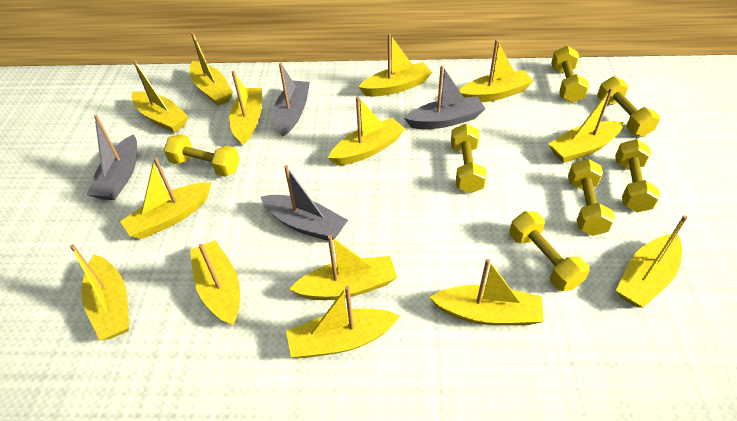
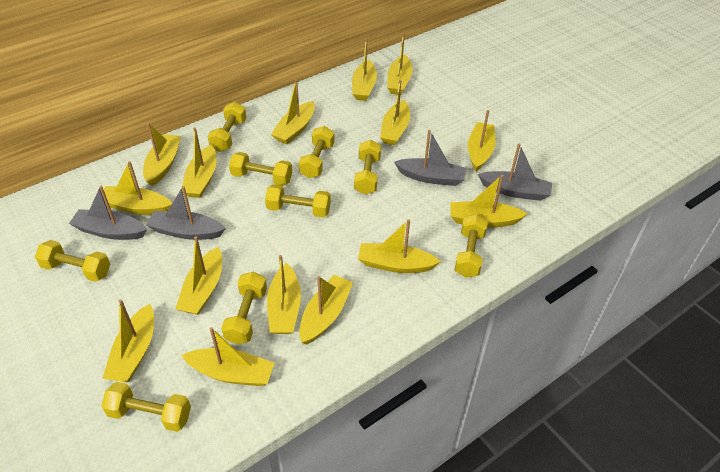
yellow boat: [70,244,129,341] [120,157,212,239] [132,60,189,133] [190,32,233,106] [190,240,240,325] [229,71,262,145] [286,286,400,358] [289,235,397,300] [328,96,405,165] [358,33,432,97] [429,259,544,325] [459,39,534,102] [548,88,623,163] [616,215,688,308] = 14 -> [102,299,154,382] [103,161,172,215] [143,123,181,186] [175,236,222,315] [181,327,274,386] [182,127,217,198] [267,255,301,334] [271,79,315,144] [299,275,353,345] [352,38,377,101] [358,220,441,273] [380,80,410,145] [387,33,412,95] [450,175,527,227] [468,110,495,171] = 15
yellow dumbbell: [164,134,240,177] [451,124,487,193] [510,211,590,291] [551,46,589,103] [568,159,615,236] [597,77,660,137] [615,139,660,212] = 7 -> [35,240,110,282] [101,382,191,432] [208,102,247,152] [221,272,267,344] [229,152,292,186] [265,184,331,218] [299,126,334,178] [354,140,381,195] [454,214,488,278] = 9

